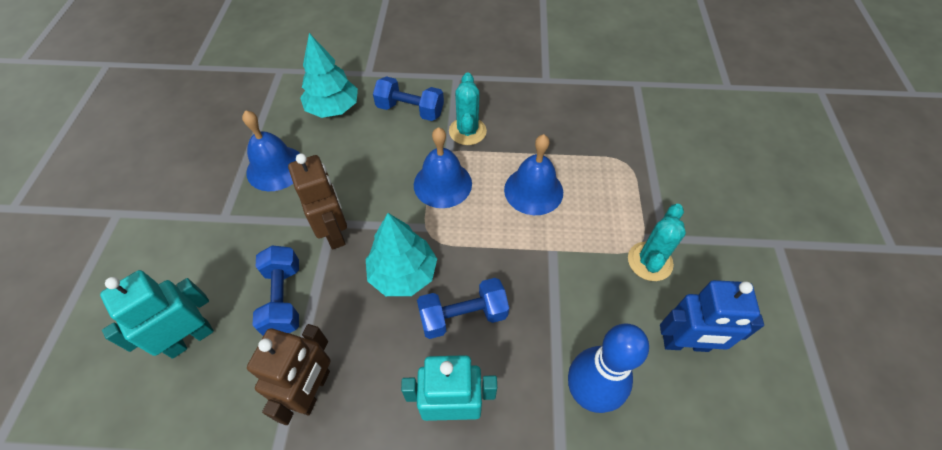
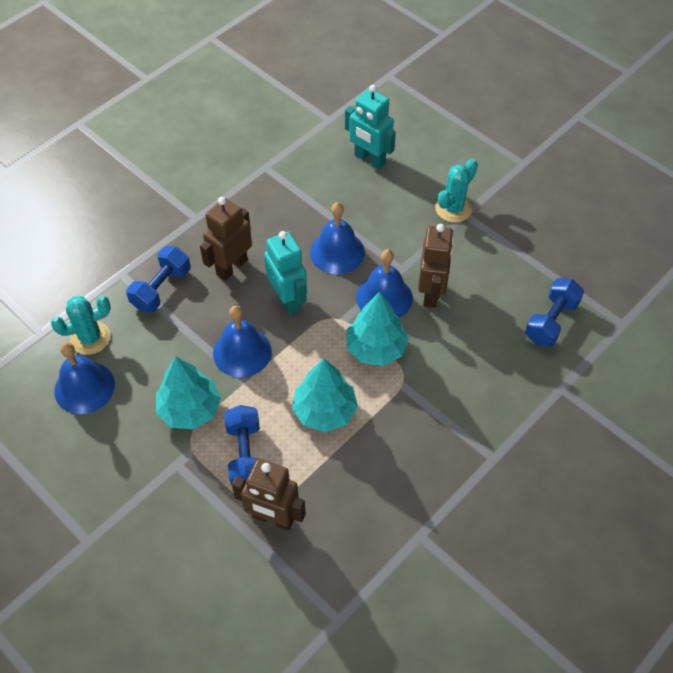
blue bell: [242,110,300,191] [414,127,472,208] [504,134,563,215] = 3 -> [54,342,115,414] [213,306,272,378] [310,202,365,274] [356,249,413,318] = 4
blue bowling pin: [568,324,649,413] = 1 -> none = 0
blue robot: [660,280,764,352] = 1 -> none = 0
brown robot: [247,324,331,425] [288,154,347,249] = 2 -> [200,197,252,281] [232,458,306,531] [418,224,454,308] = 3
turquoise tree: [300,33,358,118] [366,213,437,296] = 2 -> [156,356,221,429] [292,358,358,432] [346,292,409,366] = 3

